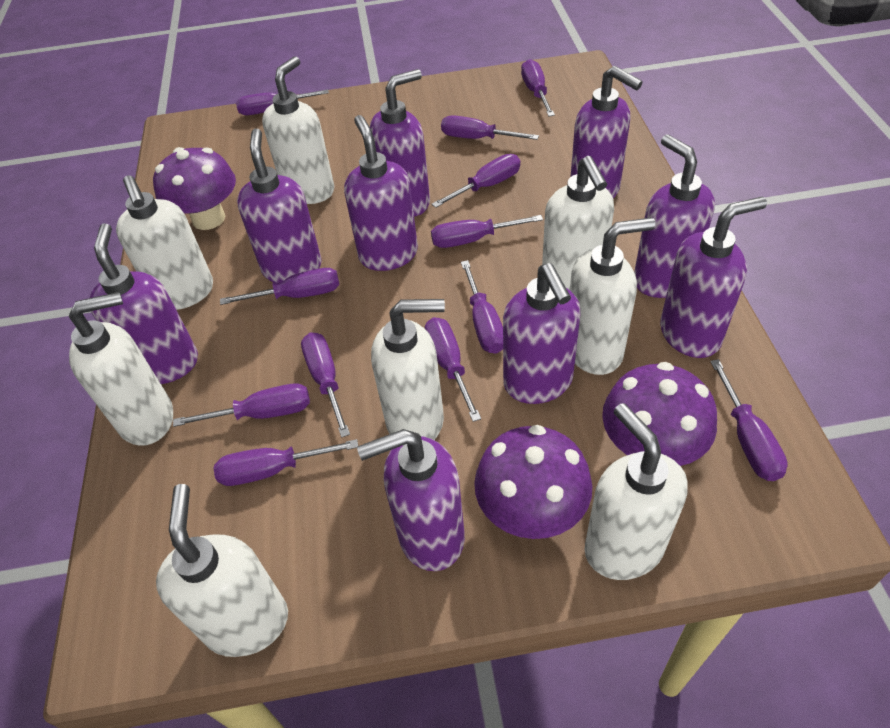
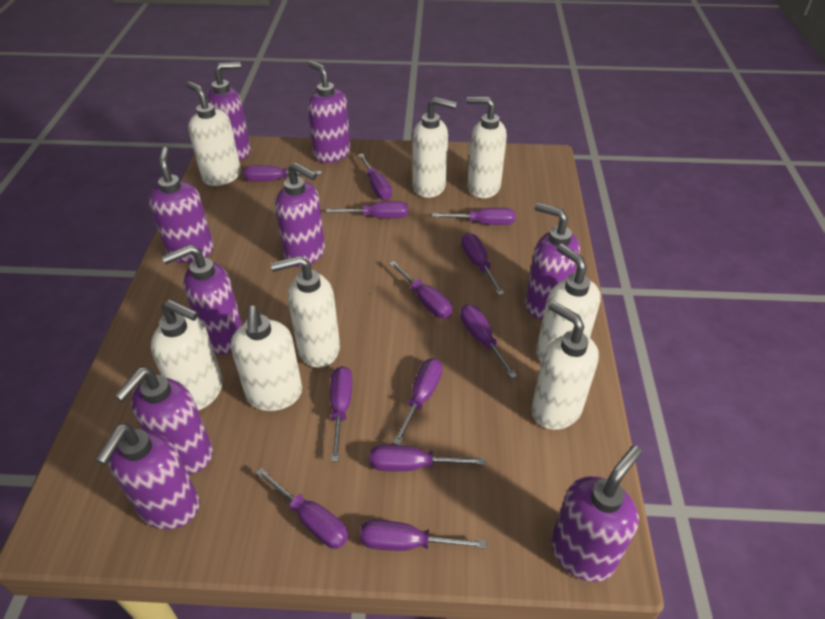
purple mushroom: [153,147,236,230] [474,425,592,539] [602,362,717,466] = 3 -> none = 0

